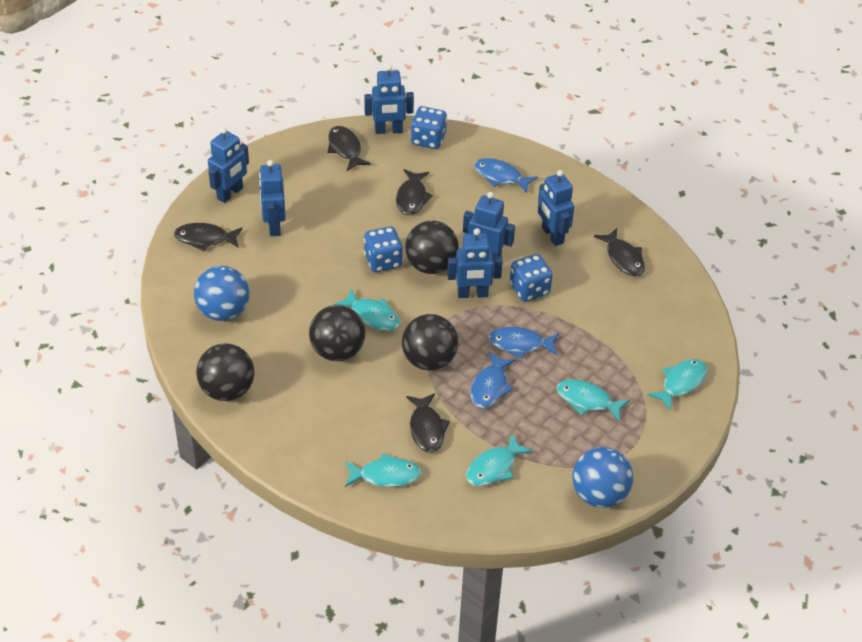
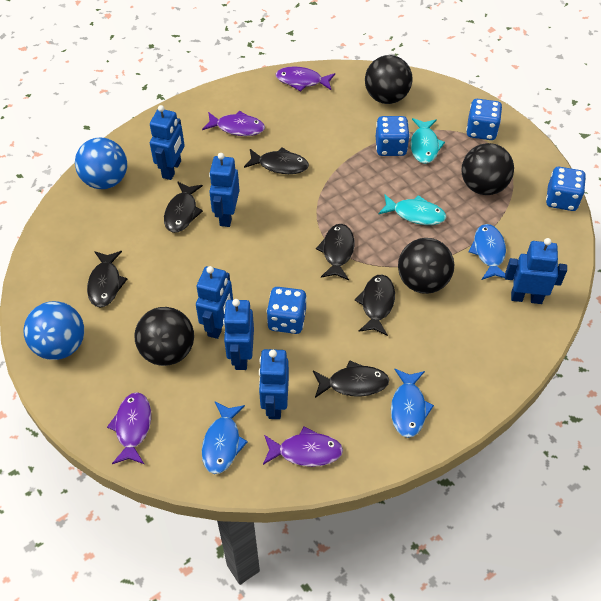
black fish: [174,223,243,252] [327,126,371,171] [396,169,433,216] [406,393,450,453] [594,228,645,276] = 5 -> [87,251,127,308] [164,181,203,233] [244,147,309,174] [313,360,389,398] [316,224,354,280] [354,275,395,336] = 6
blue dice: [364,226,403,272] [411,106,447,149] [510,254,553,302] = 3 -> [267,287,307,334] [376,116,410,156] [466,99,502,140] [546,167,586,211] = 4
purple fish: none = 0 -> [107,392,151,464] [202,111,265,136] [263,426,343,467] [276,67,335,91] = 4
turquoise fish: [334,288,400,331] [345,453,421,487] [466,434,533,486] [556,379,630,422] [647,359,707,411] = 5 -> [378,194,446,225] [410,118,445,164] = 2

